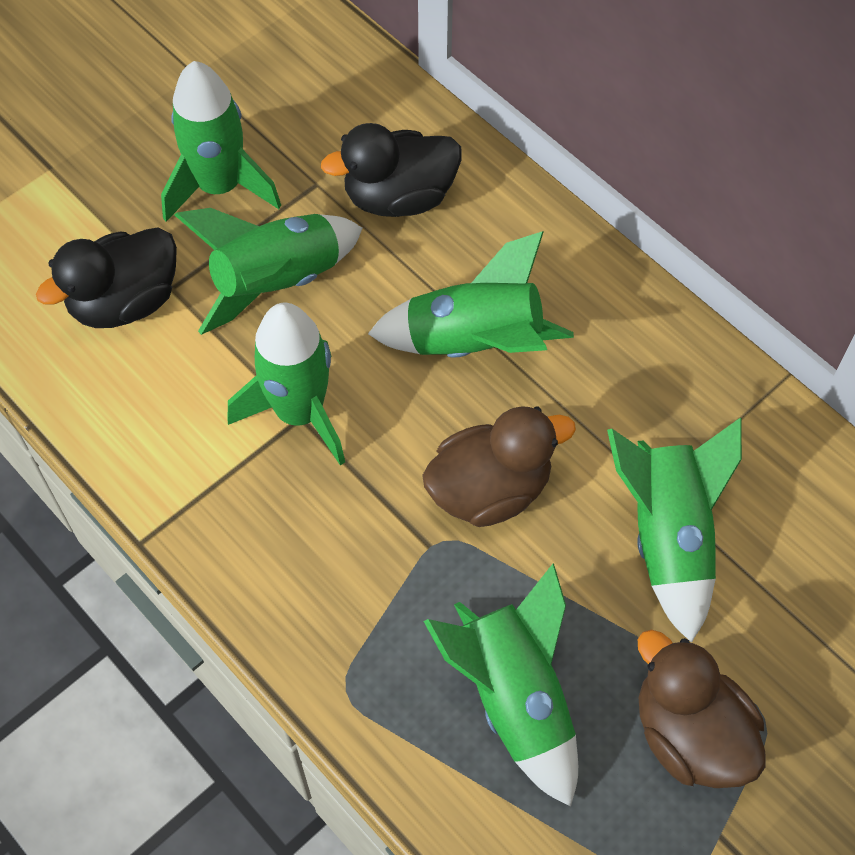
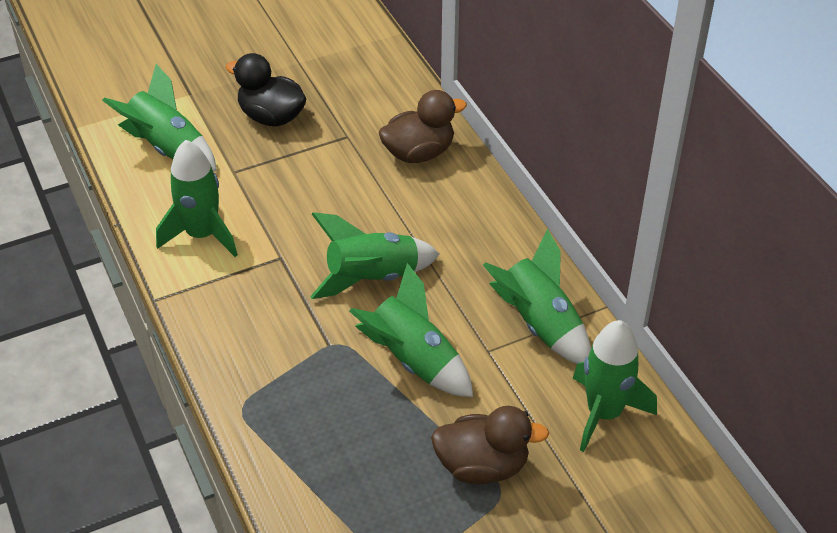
black duck: [36,227,177,328] [321,123,462,217] = 2 -> [226,53,307,127] = 1

